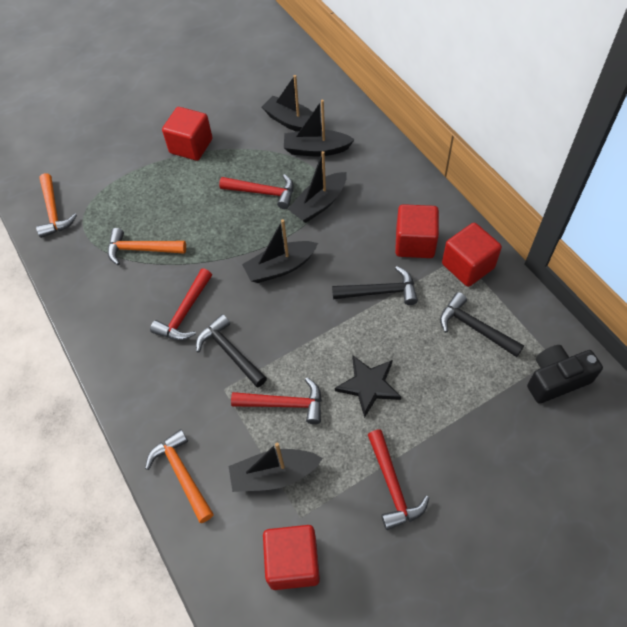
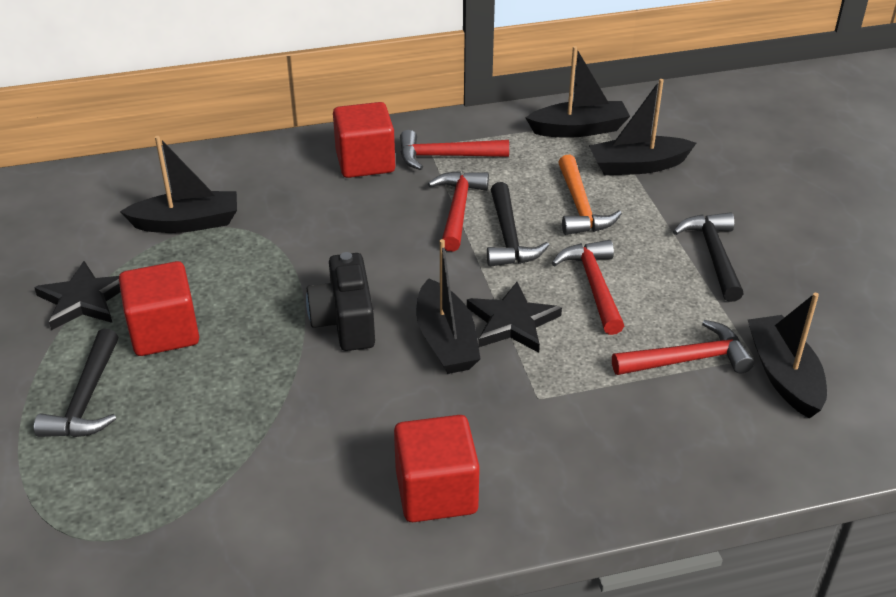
black star: [335,355,401,418] = 1 -> [34,261,121,330] [467,282,562,353] = 2
orange hammer: [36,173,77,238] [108,228,186,265] [145,429,214,523] = 3 -> [558,155,622,235] = 1
red cube: [162,107,212,161] [263,525,320,590] [395,204,439,258] [442,223,502,287] = 4 -> [119,261,199,356] [333,102,395,178] [394,415,480,522] = 3

